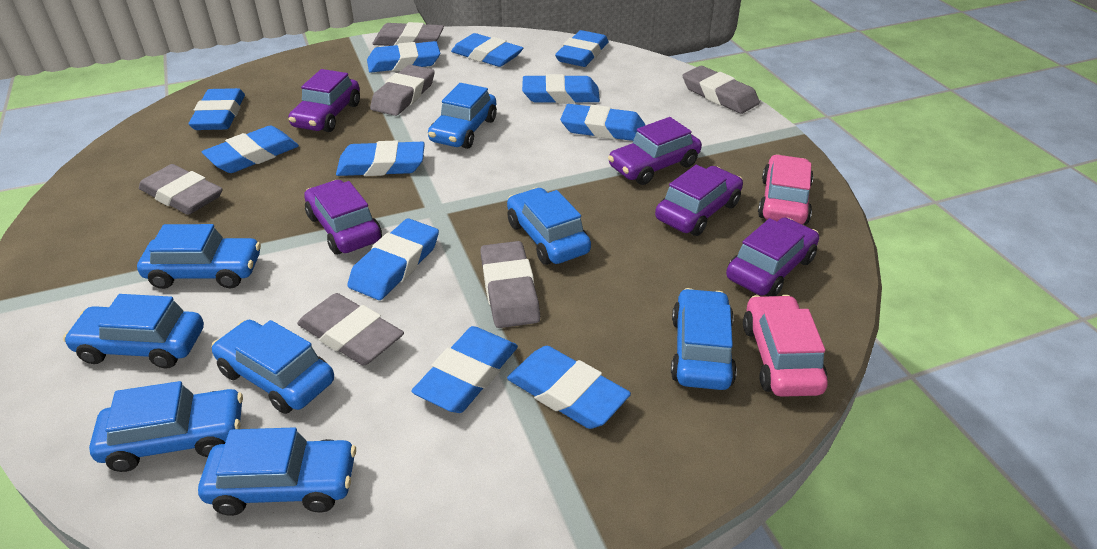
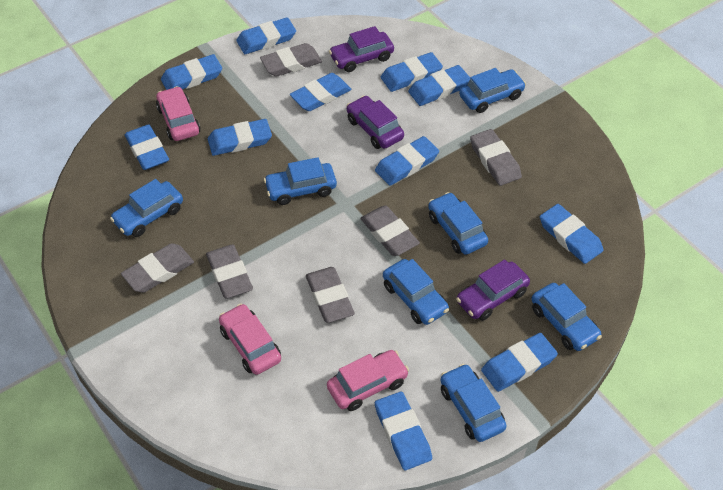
blue car: [63,294,204,369] [89,381,243,472] [137,224,261,289] [198,427,356,516] [211,320,334,414] [428,83,497,149] [507,188,591,265] [671,288,737,390] = 8 -> [110,179,183,237] [264,157,337,205] [383,259,449,325] [428,192,488,255] [440,364,507,442] [459,68,526,113] [531,283,602,351] = 7
pink car: [743,295,828,397] [758,155,813,225] = 2 -> [156,86,200,141] [219,303,281,375] [327,350,409,411] = 3
purple car: [289,69,360,132] [304,180,382,255] [608,117,702,185] [655,165,743,236] [726,217,819,296] = 5 -> [329,26,394,72] [347,95,404,149] [456,259,530,321] = 3

